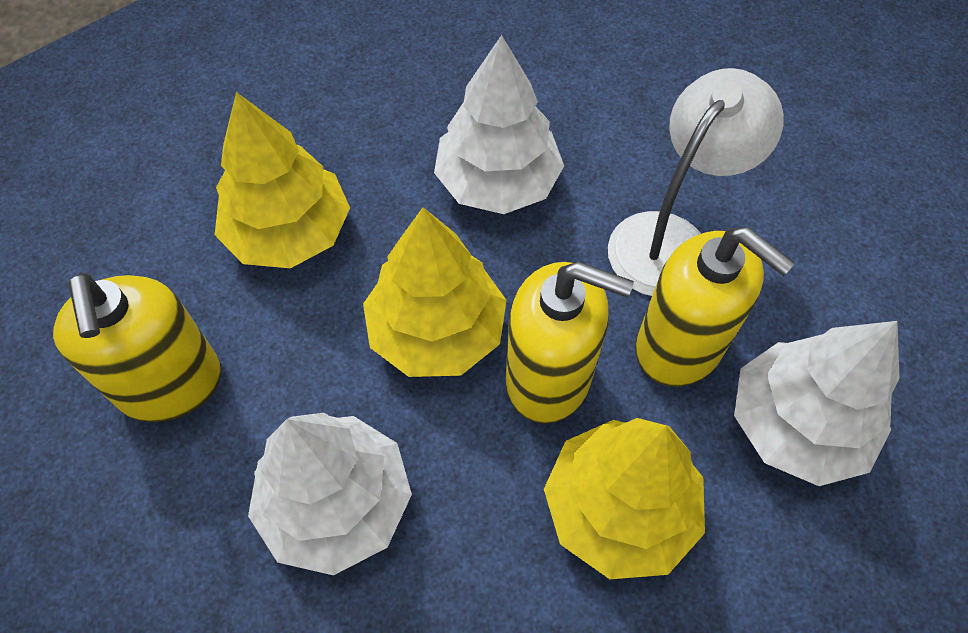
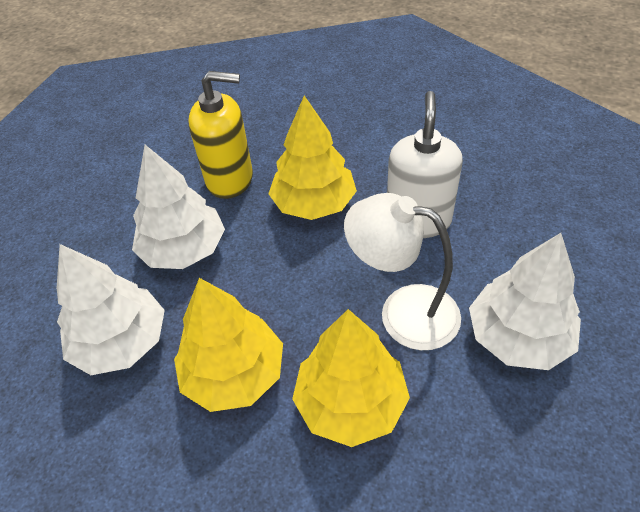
white soap dispenser: none = 0 -> [387,91,463,238] = 1
yellow soap dispenser: [53,273,221,422] [506,262,634,424] [636,227,795,387] = 3 -> [188,71,253,199] = 1

